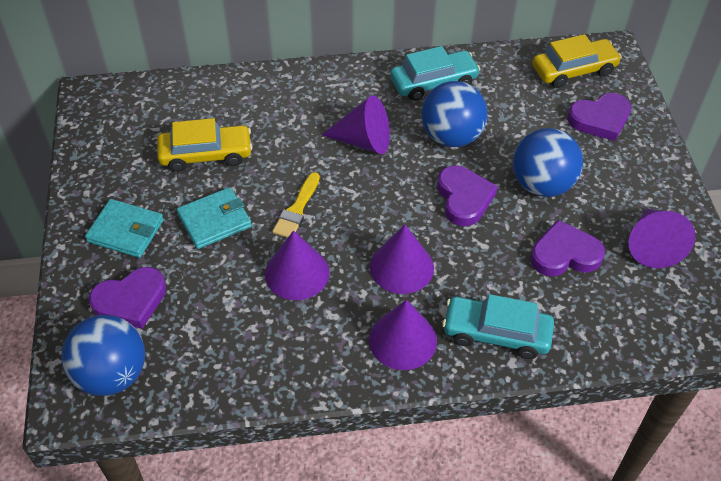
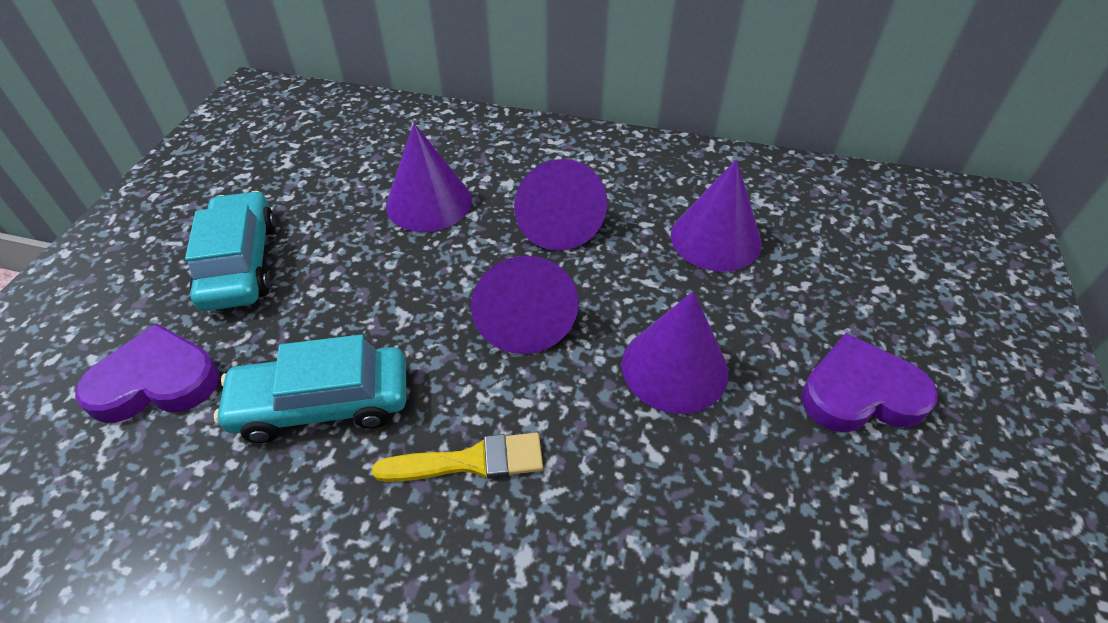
blue ball: [61,315,145,396] [422,81,488,147] [513,128,583,197] = 3 -> none = 0
purple heart: [89,267,166,329] [438,165,498,226] [531,220,605,276] [567,93,631,141] = 4 -> [75,323,220,423] [801,333,938,432] = 2
turquoise wallet: [85,199,164,258] [177,187,252,249] = 2 -> none = 0
yellow car: [157,118,253,172] [532,34,622,88] = 2 -> none = 0

